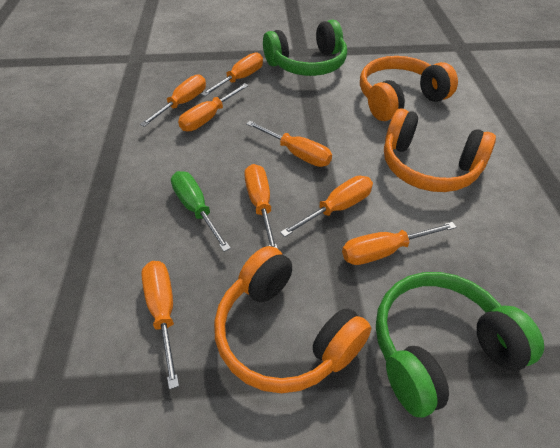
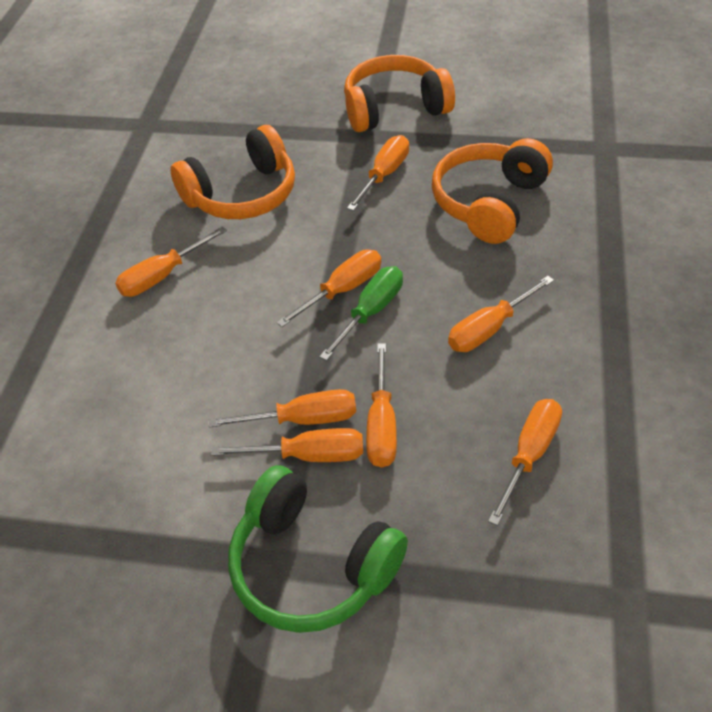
green headphones: [263,20,347,76] [376,272,544,417] = 2 -> [228,465,408,633] = 1

